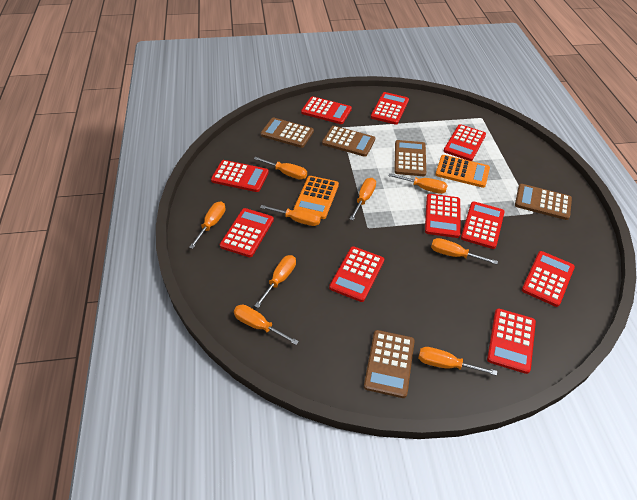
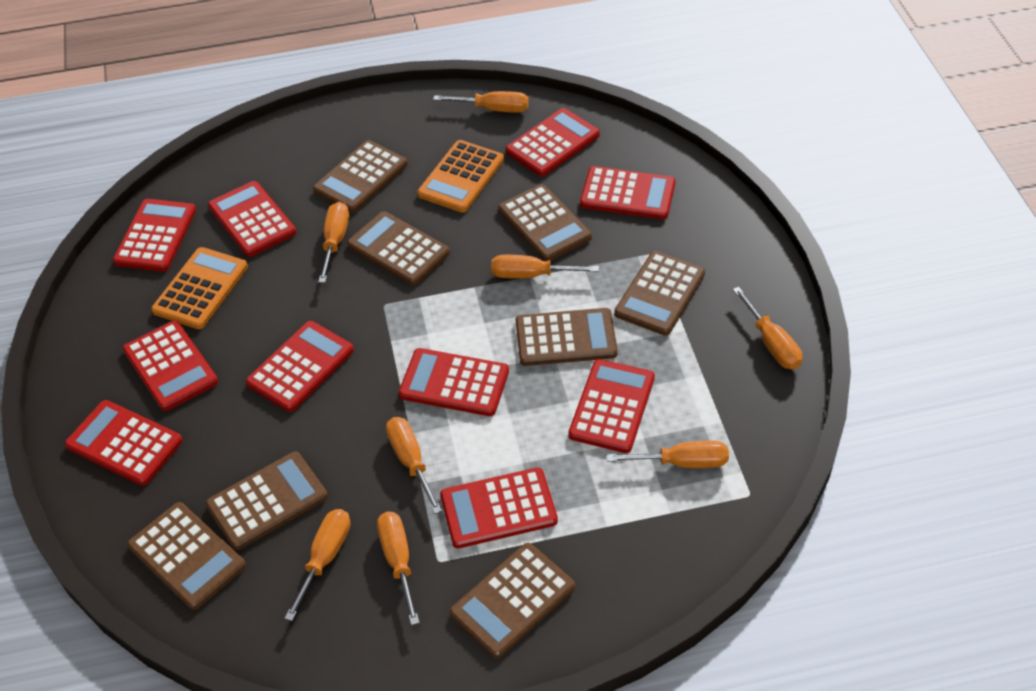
brown calculator: [261,117,314,148] [322,126,375,157] [364,330,415,398] [394,140,426,176] [515,184,572,220] = 5 -> [127,502,246,610] [206,452,328,550] [313,140,408,213] [347,211,450,285] [450,543,575,658] [498,184,592,261] [516,308,618,366] [614,251,705,336] = 8
orange screwdriver: [189,201,226,249] [234,305,299,345] [254,157,307,180] [255,255,296,308] [260,205,321,226] [350,178,376,220] [389,173,448,194] [418,347,497,376] [431,238,498,264] = 9 -> [284,509,350,621] [318,202,349,283] [377,512,420,625] [386,417,442,514] [433,91,529,113] [491,255,599,279] [607,440,729,468] [733,287,802,369] = 8

